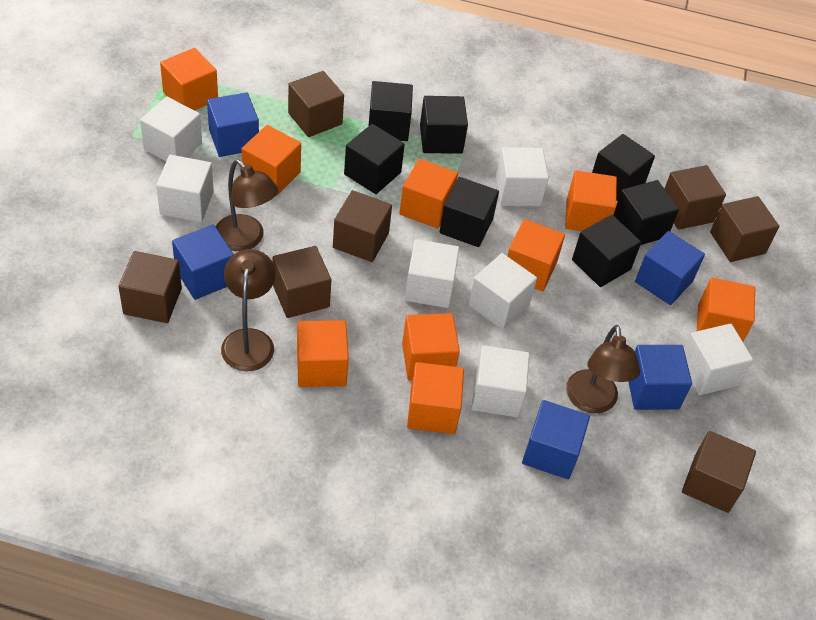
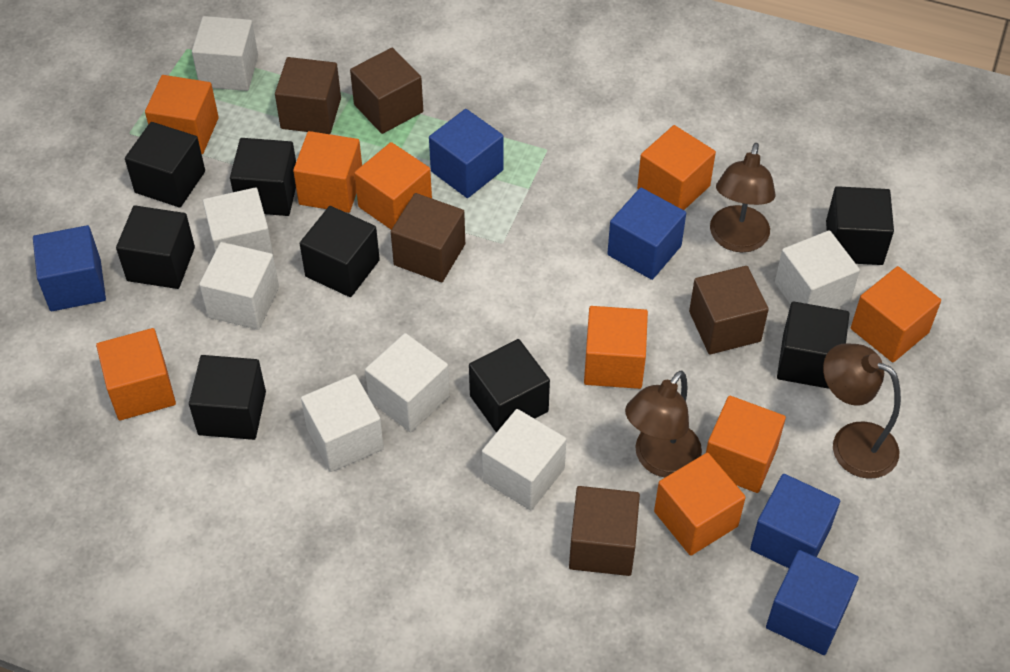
black cube: [344,124,405,194] [369,81,413,141] [420,96,468,154] [440,177,499,247] [572,215,641,287] [592,134,655,201] [613,180,679,245] = 7 -> [116,206,195,289] [125,122,205,207] [189,355,266,440] [230,138,296,216] [300,206,380,297] [469,339,550,433] [777,301,850,389] [826,186,894,265] = 8
brown cube: [118,251,182,323] [273,246,331,318] [288,71,344,137] [333,190,392,262] [664,165,726,230] [682,431,756,513] [710,196,779,262] = 7 -> [275,57,341,134] [350,48,423,134] [391,193,465,282] [569,486,640,576] [689,266,769,355] = 5

